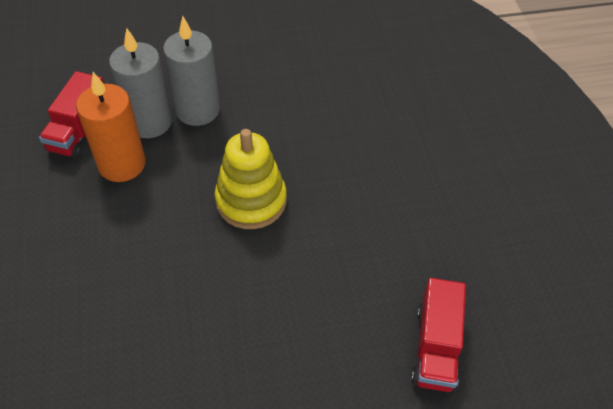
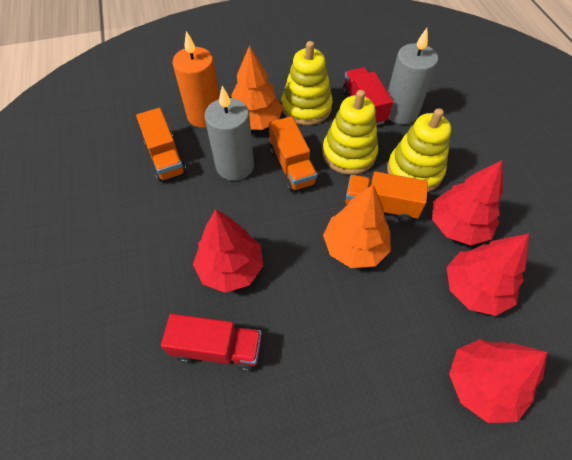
orange tree: none = 0 -> [231,45,283,130] [323,185,391,268] = 2
orange truck: none = 0 -> [136,108,187,182] [269,116,317,192] [345,171,428,223] = 3
red tree: none = 0 -> [193,209,264,293] [432,160,503,245] [446,233,529,316] [449,339,547,423] = 4
yellow stacking toy: [215,129,287,229] = 1 -> [282,41,333,125] [322,90,378,175] [387,108,451,192] = 3

